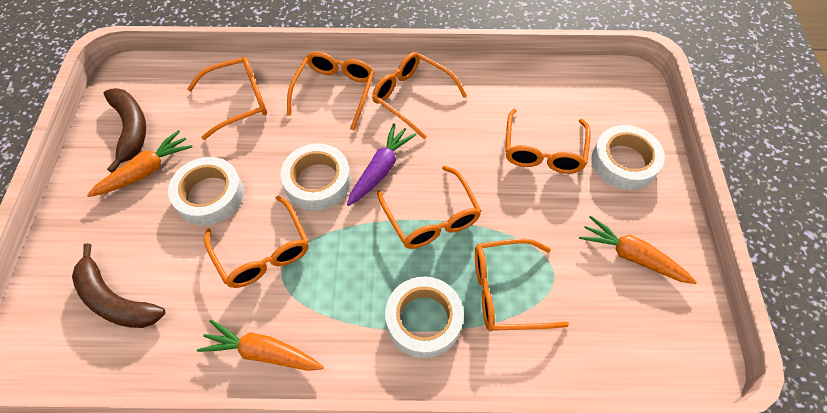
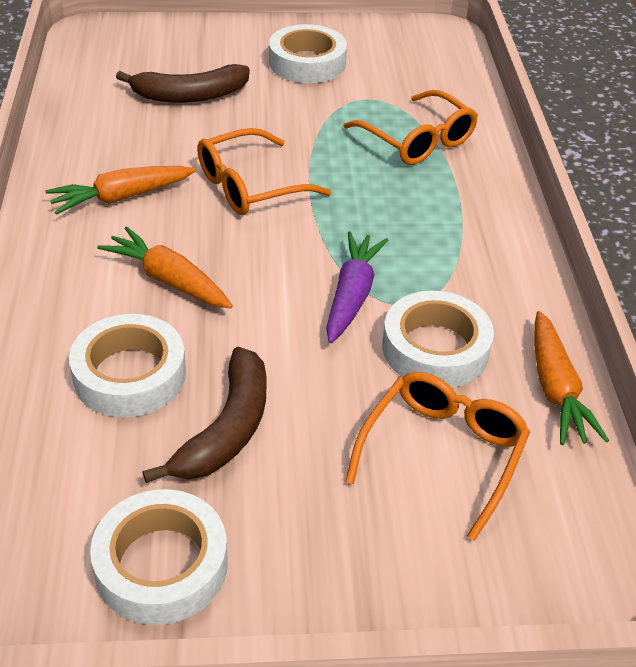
orange glasses: [187,57,267,140] [204,196,309,288] [287,52,375,130] [372,52,467,139] [377,165,481,249] [475,239,569,332] [505,109,591,174] = 7 -> [197,128,332,215] [343,90,478,165] [345,372,530,541] = 3

